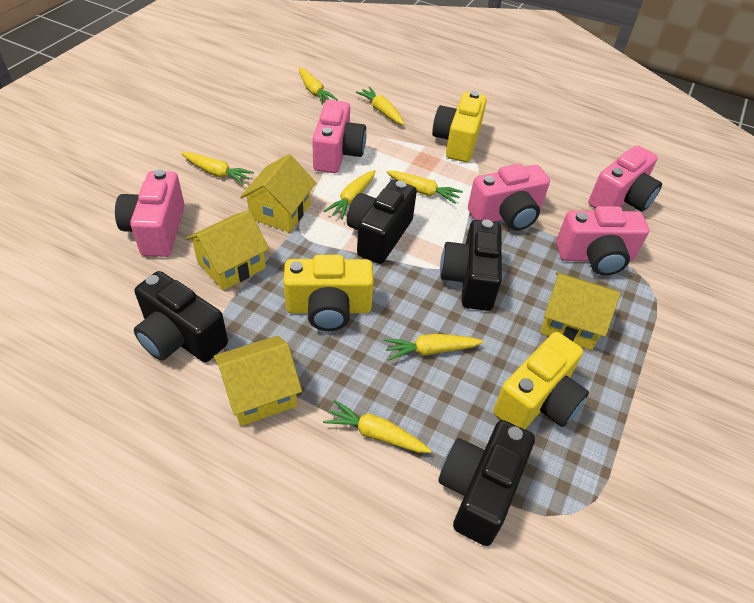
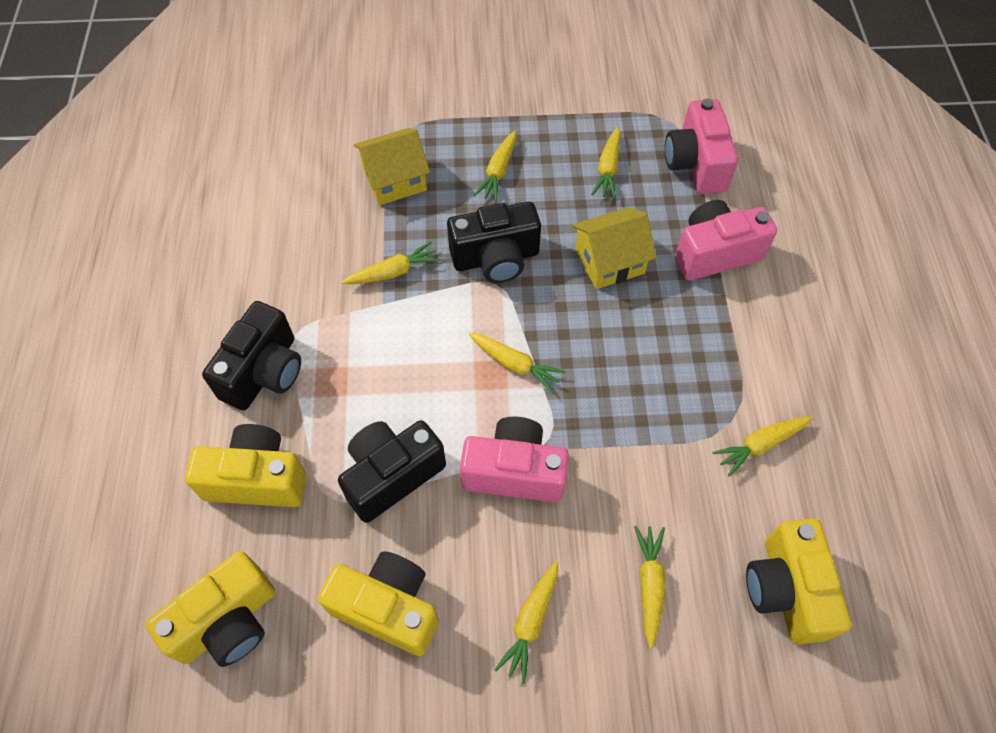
black camera: [134,271,228,362] [347,180,417,264] [438,420,535,546] [440,220,502,311] = 4 -> [202,301,301,410] [338,420,446,523] [447,202,541,283] = 3
pink camera: [115,169,185,257] [312,100,366,173] [468,164,550,231] [556,206,649,276] [588,145,662,212] = 5 -> [460,417,569,502] [665,98,738,194] [675,200,777,281] = 3
yellow camera: [284,255,374,331] [432,91,487,162] [493,332,589,430] = 3 -> [145,551,275,667] [185,424,306,507] [318,551,439,656] [746,519,851,644] = 4
yellow house: [186,210,269,290] [214,336,302,426] [240,154,316,232] [540,272,621,350] = 4 -> [354,128,430,205] [572,207,657,289] = 2

